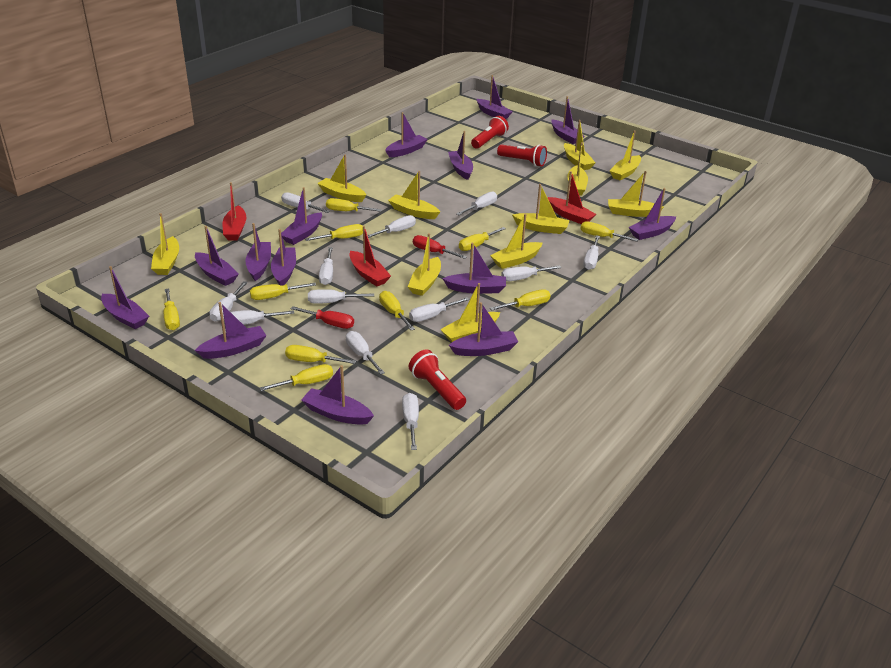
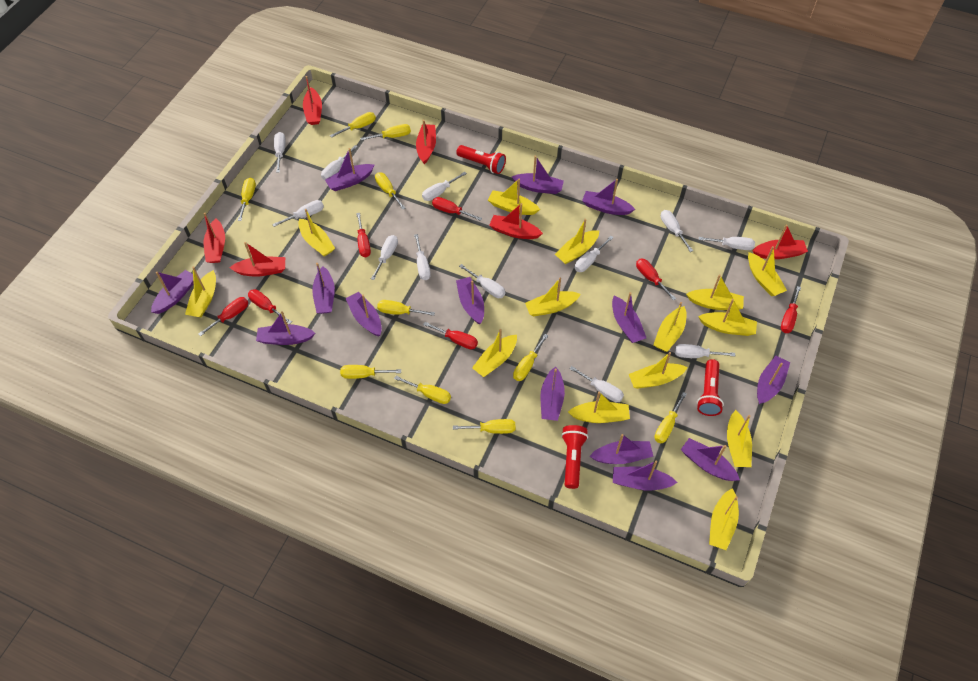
red boat: [223,182,246,241] [349,226,391,287] [548,171,596,224] = 3 -> [204,213,225,263] [229,242,285,277] [303,76,322,125] [416,120,436,164] [489,203,543,239] [752,224,808,259] = 6
red screwdriver: [290,306,354,329] [413,235,467,259] = 2 -> [198,297,248,336] [248,289,292,324] [356,213,371,257] [423,322,478,349] [432,197,482,221] [636,258,676,301] [781,286,801,333] = 7
yellow boat: [151,213,179,275] [317,154,366,202] [388,171,440,219] [408,233,441,296] [440,283,500,342] [490,214,543,269] [512,184,570,234] [564,120,595,170] [567,142,588,196] [608,171,664,217] [610,130,641,181] = 11 -> [185,267,216,317] [298,209,335,256] [472,329,517,377] [488,178,540,215] [525,278,581,316] [555,219,599,264] [568,392,630,423] [629,352,688,389] [653,302,687,352] [686,274,744,310] [698,299,757,336] [709,488,739,550] [727,410,752,467] [748,246,787,296] = 14

